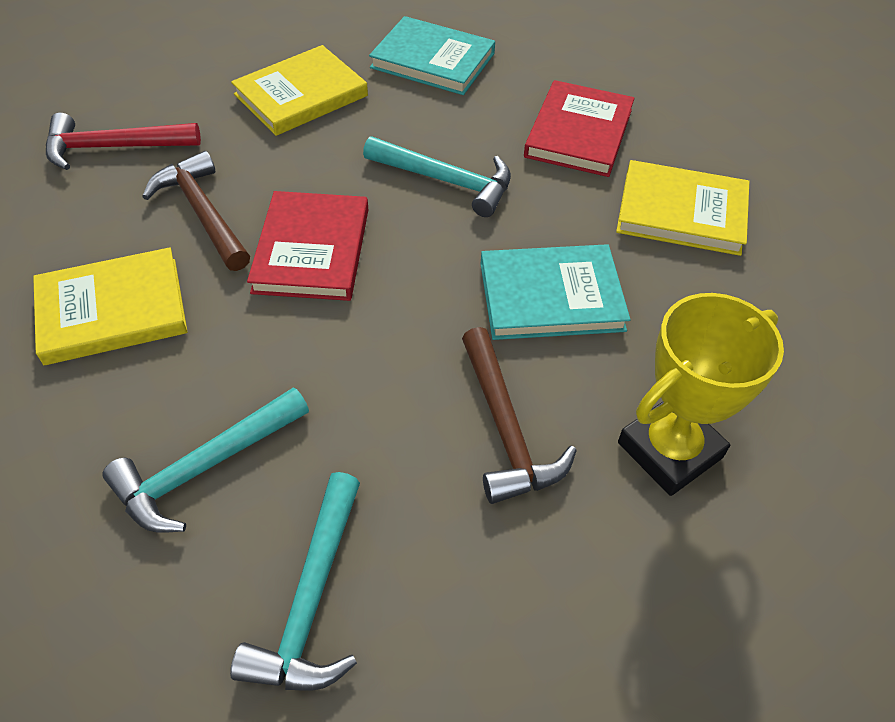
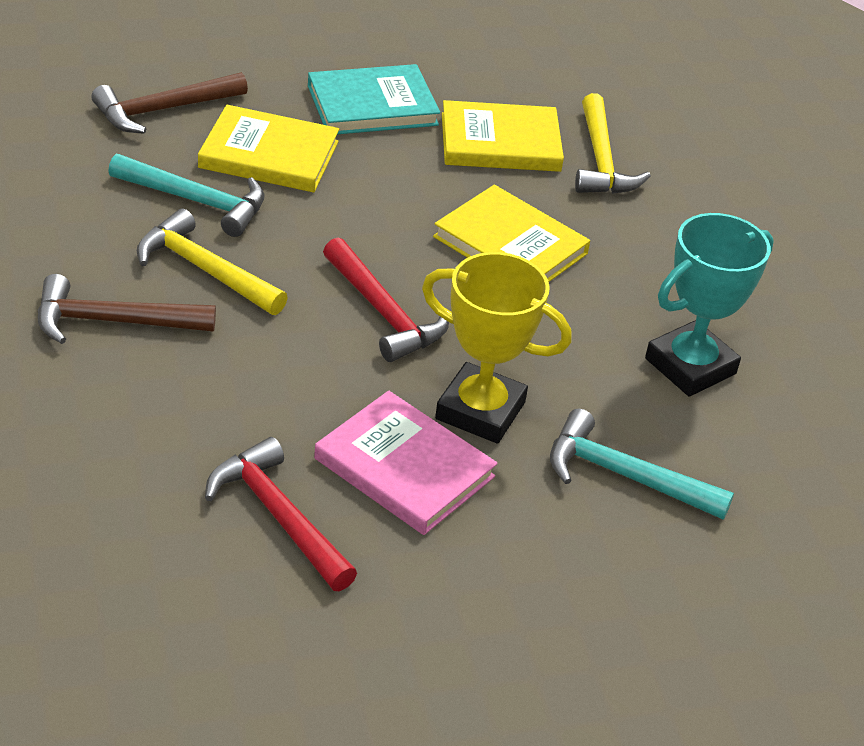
pink book: none = 0 -> [314,391,498,535] = 1
red book: [247,191,368,301] [524,80,635,177] = 2 -> none = 0
red hammer: [46,113,201,170] = 1 -> [205,437,357,591] [323,237,449,362] = 2
turquoise book: [369,16,495,95] [481,244,631,340] = 2 -> [308,64,440,134] = 1
turquoise hammer: [102,387,309,533] [230,472,360,691] [363,137,511,217] = 3 -> [108,154,265,237] [550,409,734,519] = 2
turquoise trophy: none = 0 -> [645,213,774,397] = 1
yellow hammer: none = 0 -> [137,209,288,315] [575,93,651,194] = 2

